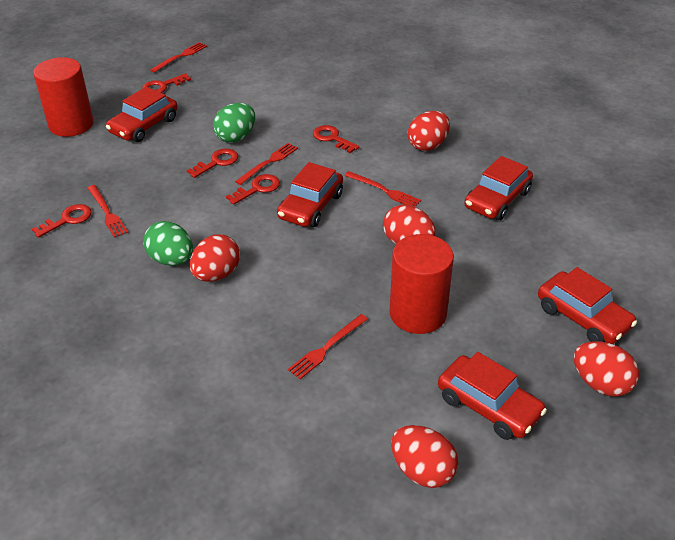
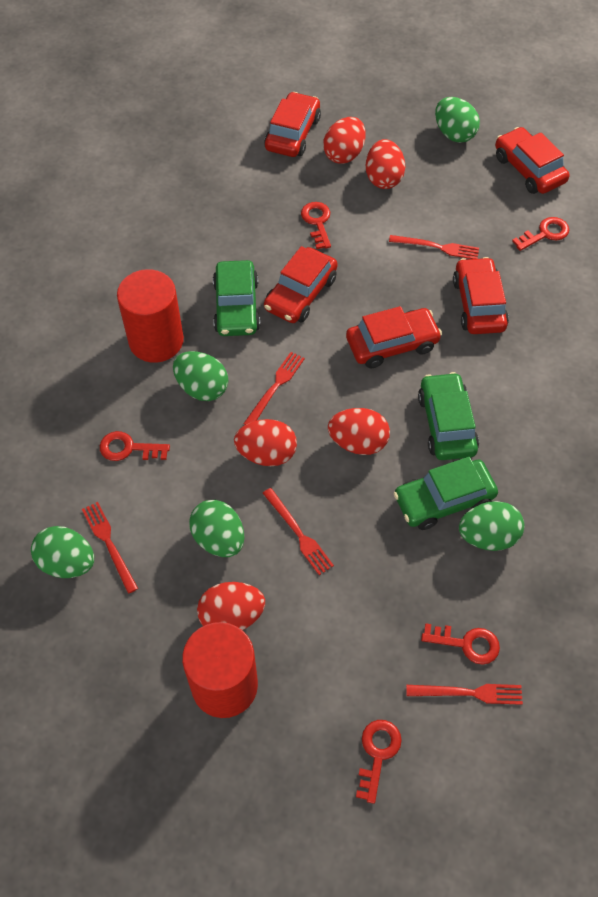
green car: none = 0 -> [213,260,260,336] [394,457,498,530] [418,372,479,460] = 3
green egg: [143,221,193,266] [213,103,255,143] = 2 -> [31,526,94,578] [173,351,228,401] [189,500,245,557] [435,97,480,143] [459,501,524,551] = 5

